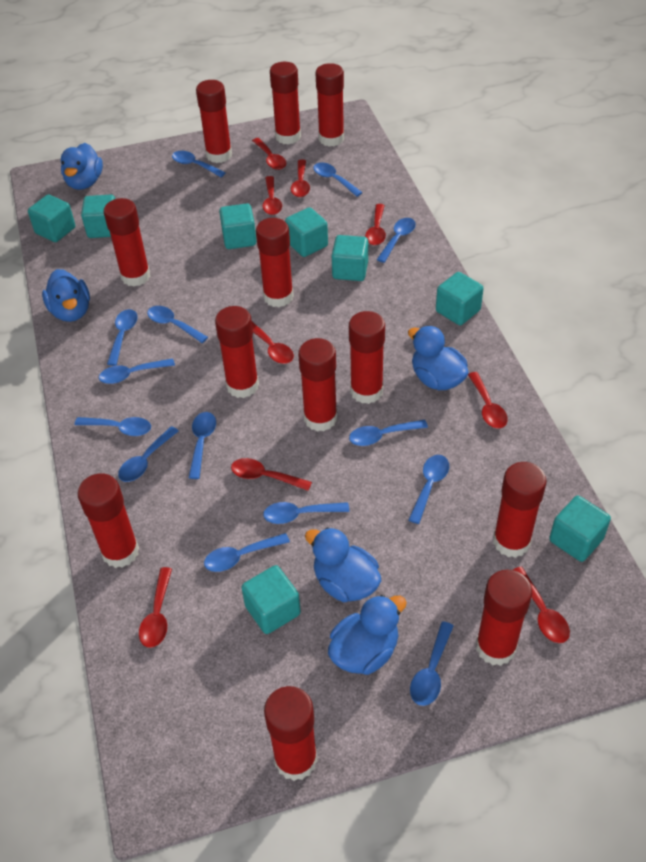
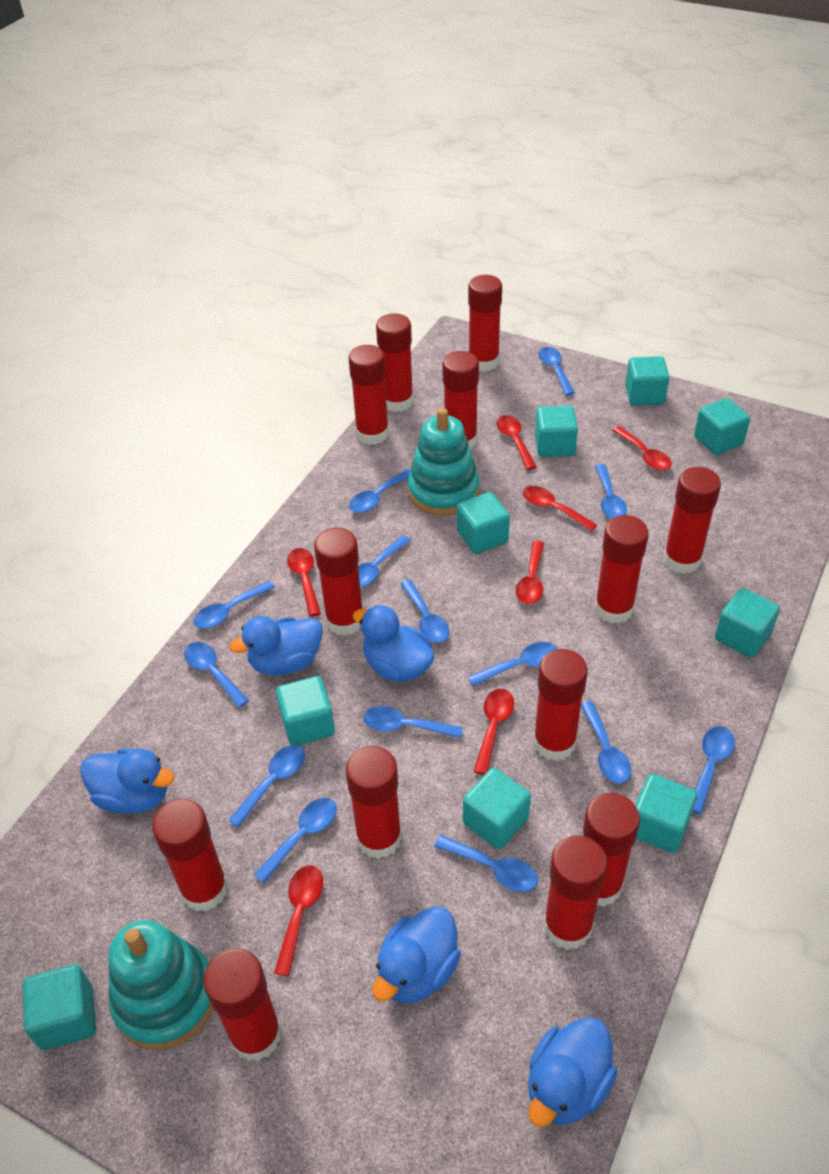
red glue stick: [78,473,139,568] [104,198,150,287] [196,80,232,163] [215,306,259,398] [256,218,294,307] [264,686,317,781] [270,62,301,145] [298,338,337,432] [316,63,344,147] [349,311,385,404] [476,569,532,666] [493,462,547,558] = 12 -> [152,799,228,911] [203,948,282,1061] [314,528,362,636] [345,746,402,859] [349,345,389,445] [376,313,413,412] [442,351,479,449] [468,275,502,371] [533,649,588,761] [543,835,607,950] [583,793,640,907] [594,515,649,624] [663,467,721,574] = 13
red spoon: [139,567,172,648] [231,458,312,491] [252,138,287,170] [252,322,294,364] [262,176,282,215] [291,159,310,197] [365,204,386,245] [468,372,508,428] [513,567,570,643] = 9 -> [274,865,323,976] [287,548,321,617] [473,689,514,775] [497,415,537,470] [516,541,544,604] [523,486,597,531] [612,426,672,471] = 7
turquoise cube: [28,194,75,242] [81,195,115,238] [219,203,257,249] [241,565,301,634] [285,207,328,257] [332,235,368,281] [436,272,484,325] [549,496,611,562] = 8 -> [22,965,96,1050] [276,676,335,745] [457,492,510,554] [463,768,531,849] [535,406,578,457] [625,356,670,406] [635,774,697,853] [694,398,750,455] [715,588,780,658] = 9
turquoise stacking toy: none = 0 -> [109,920,214,1050] [408,408,479,516] = 2

